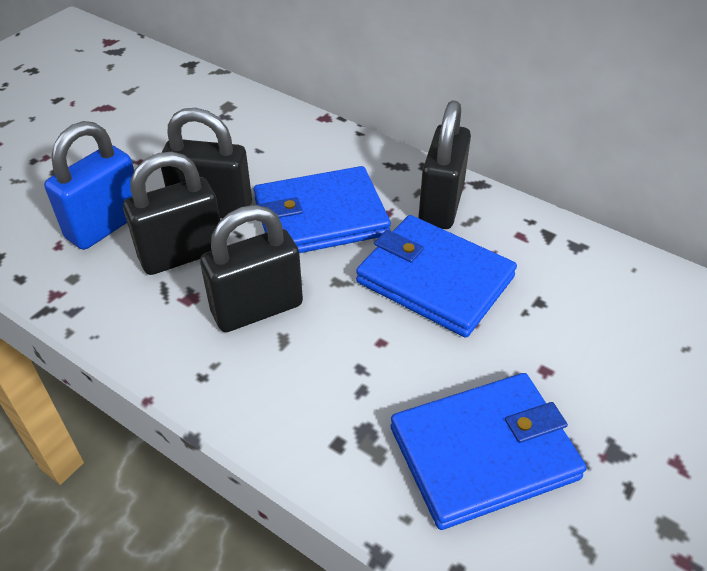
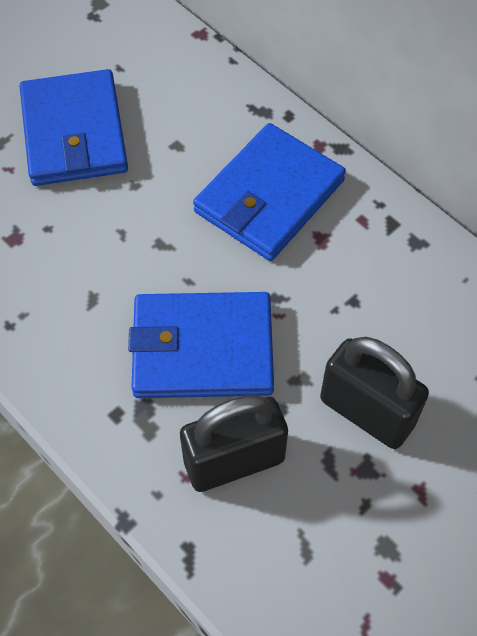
black padlock: [123,152,220,275] [161,108,252,218] [200,205,303,332] [418,100,471,229] = 4 -> [180,395,288,492] [320,337,429,449] = 2
blue padlock: [44,121,134,250] = 1 -> none = 0

